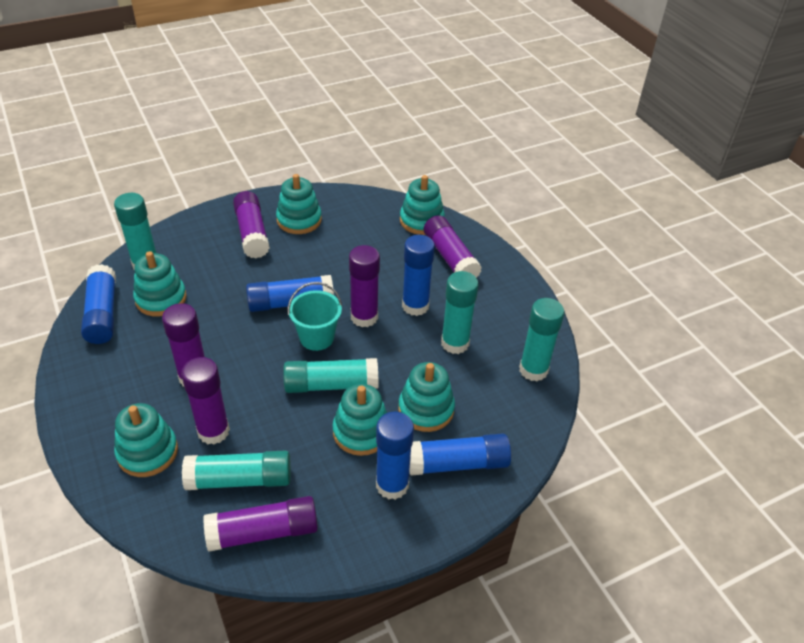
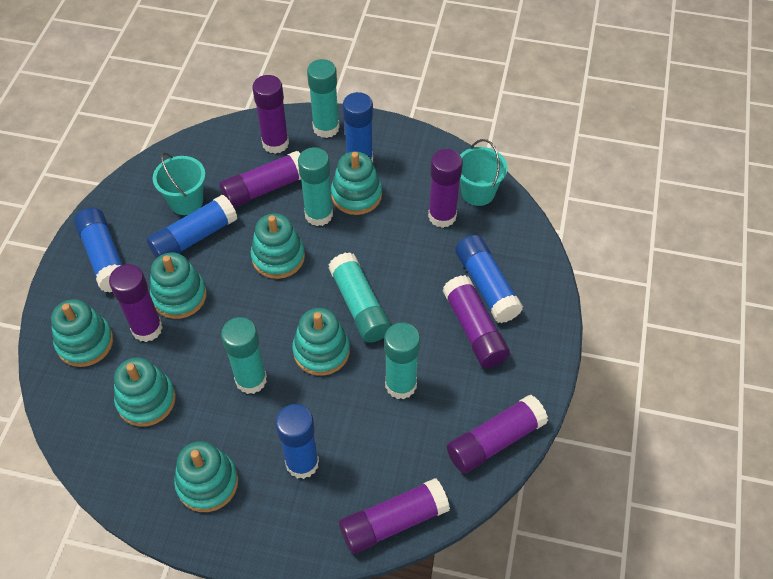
purple glue stick: [162,303,205,387] [181,357,230,445] [203,496,318,552] [233,191,270,258] [349,245,380,327] [424,215,482,278] = 6 -> [109,264,163,342] [220,151,301,208] [252,75,289,154] [339,478,450,554] [428,149,463,228] [442,275,510,368] [447,395,548,474] = 7
turquoise bucket: [288,282,342,351] = 1 -> [153,152,205,215] [460,139,508,206] = 2
turquoise stacking toy: [114,403,178,477] [133,251,187,316] [276,174,322,234] [333,384,387,456] [398,362,455,432] [400,175,445,235] = 6 -> [51,299,113,367] [114,357,176,427] [150,252,207,319] [174,441,238,512] [251,213,305,279] [292,308,350,376] [331,151,382,215] = 7

